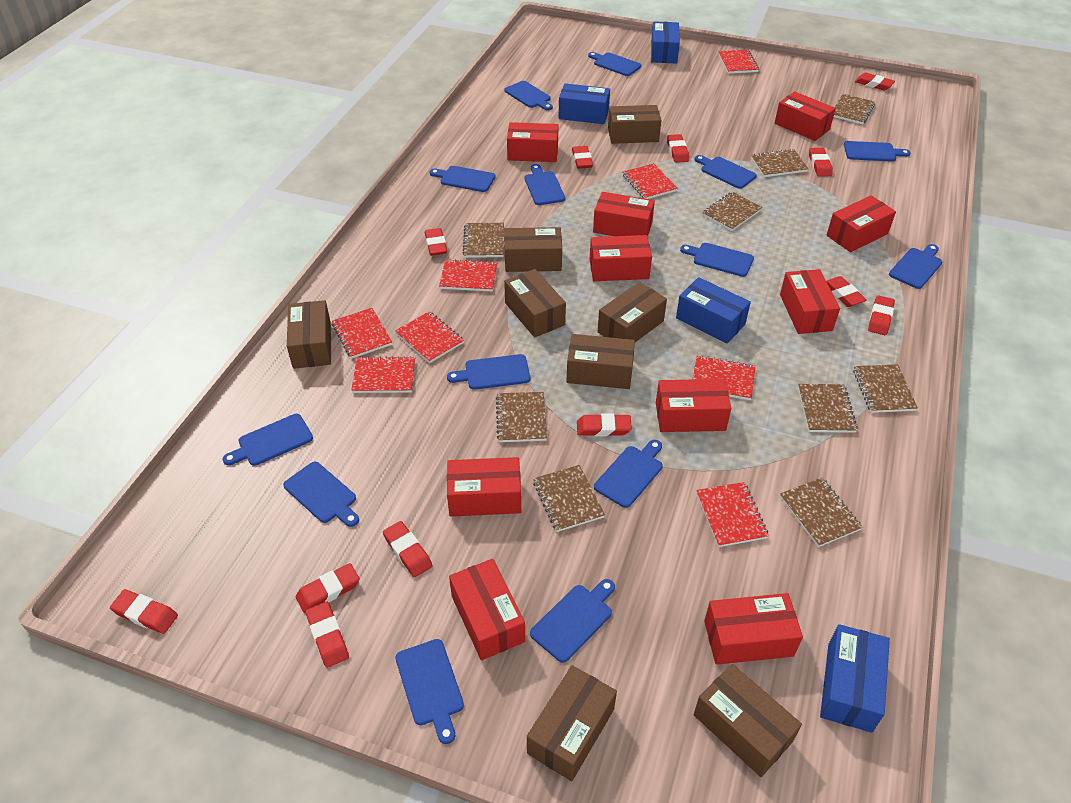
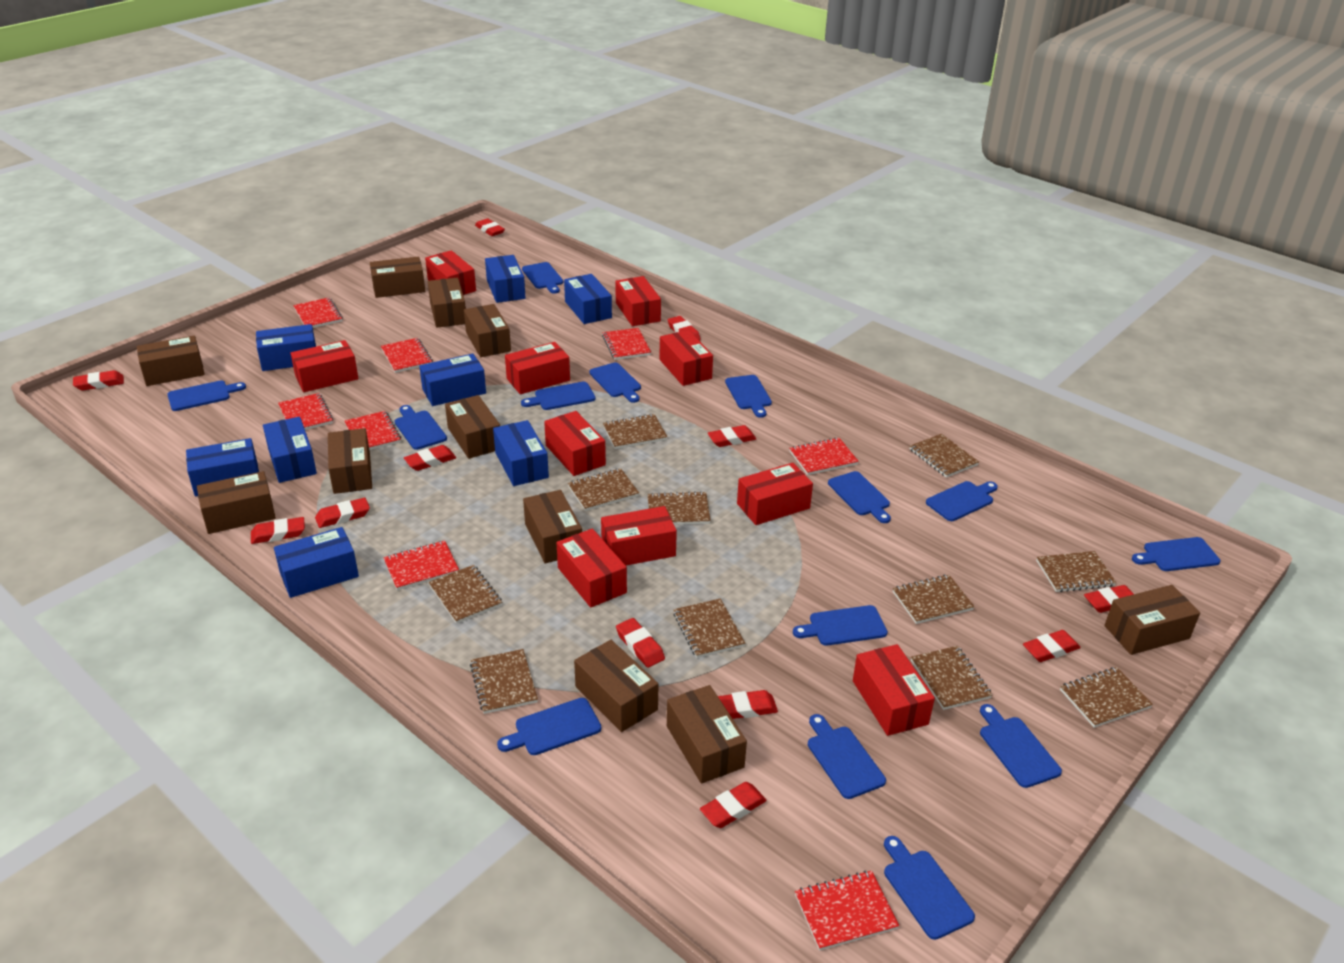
blue box: [559,83,610,124] [651,21,680,63] [676,277,751,343] [820,624,890,733] = 4 -> [186,438,259,496] [256,324,316,371] [263,417,317,483] [274,527,359,598] [419,353,486,406] [485,255,526,303] [493,420,549,486] [564,274,612,324] = 8
brown box: [287,300,331,369] [504,227,562,272] [504,269,566,338] [527,665,617,781] [566,334,635,389] [598,282,667,342] [608,105,661,144] [694,664,802,777] = 8 -> [137,335,205,386] [197,471,276,534] [328,428,372,494] [370,257,425,298] [428,278,466,328] [445,395,500,459] [464,304,511,357] [523,490,582,563] [574,640,658,732] [667,685,747,784] [1104,585,1200,655] = 11
brown notebook: [463,223,504,258] [496,392,547,442] [533,465,605,532] [702,192,763,231] [751,149,808,177] [780,477,863,547] [798,384,858,433] [834,94,875,125] [853,364,918,413] = 9 -> [428,565,502,624] [470,649,538,714] [568,468,639,511] [603,414,668,449] [648,491,711,525] [673,598,745,658] [892,575,975,624] [910,434,979,478] [911,646,992,710] [1036,551,1117,592] [1060,667,1153,728] = 11

